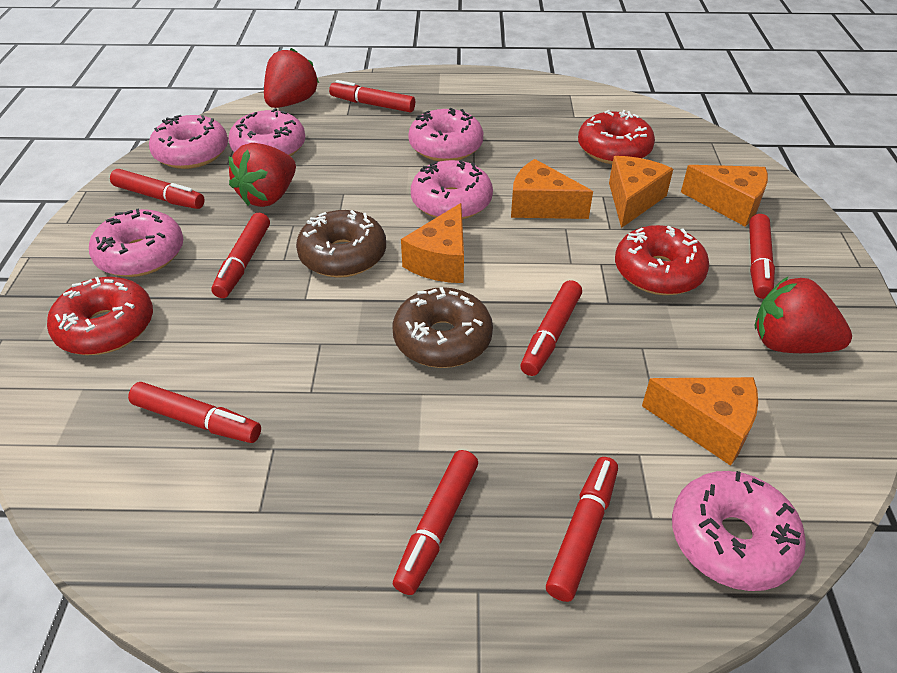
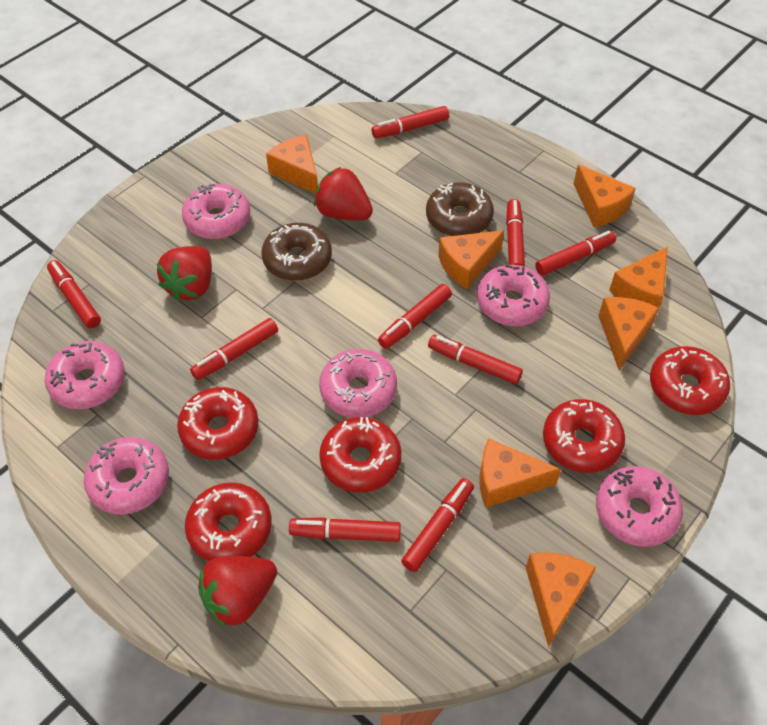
orange cheese: [401,203,464,283] [511,159,593,219] [609,156,673,228] [642,377,758,466] [681,165,768,227] = 5 -> [266,135,318,194] [438,230,504,289] [480,438,561,508] [526,553,596,647] [574,165,636,227] [598,297,659,370] [609,247,668,308] = 7
red donut: [47,277,153,355] [578,110,655,164] [615,225,709,295] = 3 -> [177,387,259,460] [185,482,272,561] [319,417,401,493] [543,399,625,473] [650,346,730,415] = 5
red marker: [110,169,205,209] [128,382,261,443] [211,213,270,298] [329,80,415,113] [393,450,478,595] [520,280,582,376] [546,457,618,602] [749,214,775,299] = 8 -> [47,260,101,328] [190,318,278,380] [289,517,401,542] [372,106,449,139] [378,284,452,349] [401,478,474,572] [428,335,523,384] [506,199,525,267] [535,231,616,276] = 9

